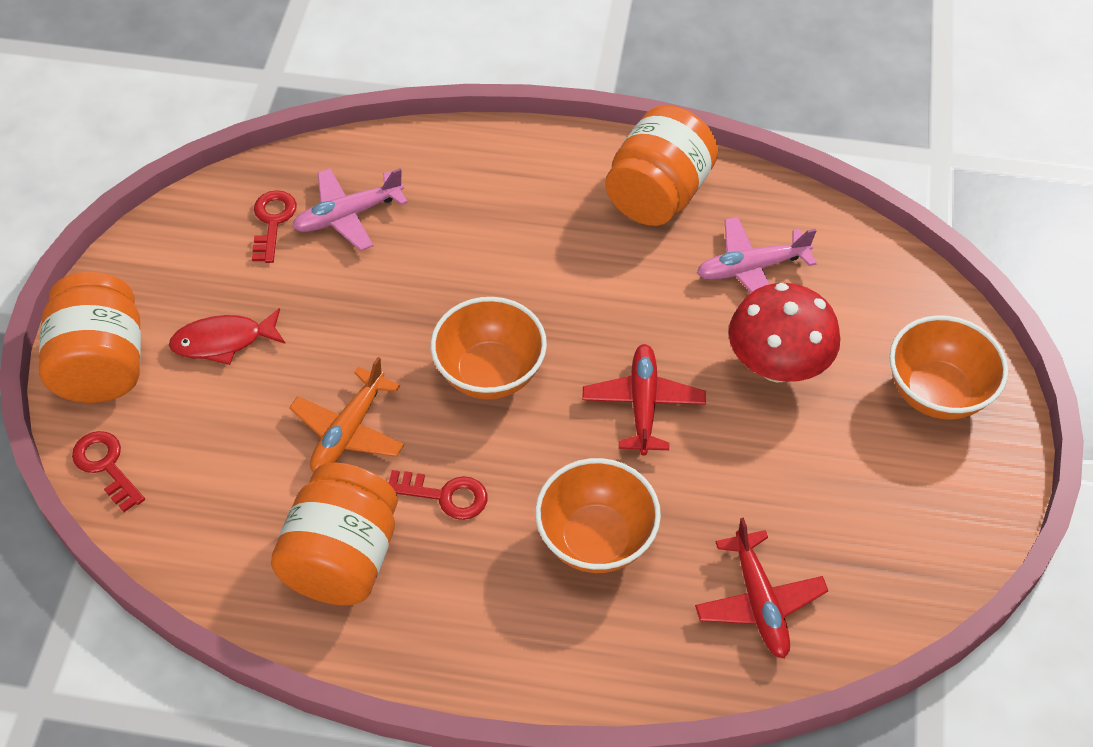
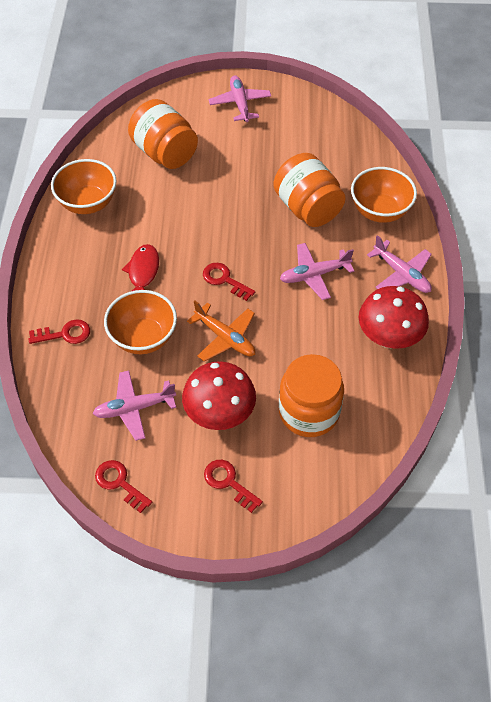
pink plane: [292,168,408,251] [697,217,817,293] = 2 -> [93,371,176,441] [209,75,271,122] [280,243,354,300] [367,235,432,293] = 4
red key: [72,431,145,512] [252,190,297,263] [387,470,487,520] = 3 -> [28,319,90,344] [95,460,152,513] [203,263,255,301] [204,460,263,513] = 4
red mushroom: [729,283,840,383] = 1 -> [182,361,256,430] [359,286,429,349] = 2
red plane: [582,344,706,456] [695,517,828,658] = 2 -> none = 0

